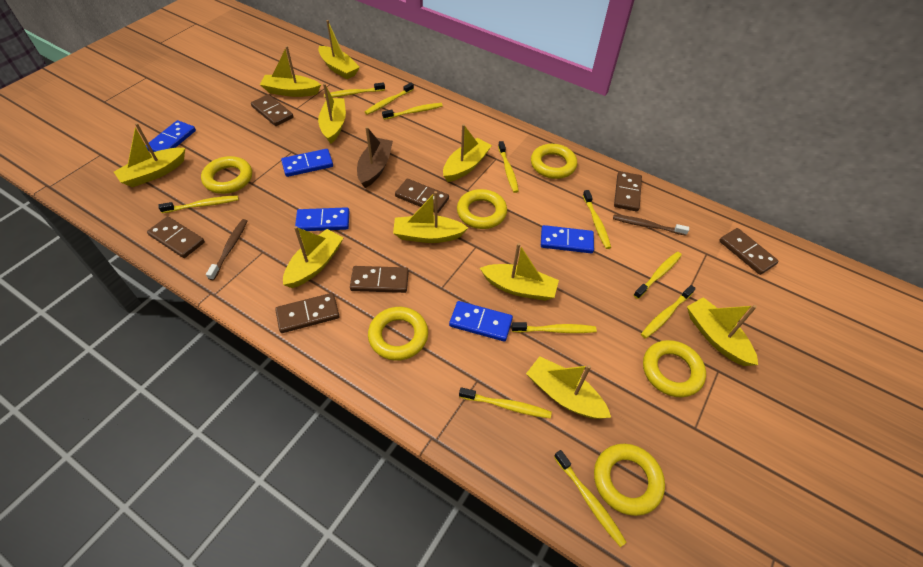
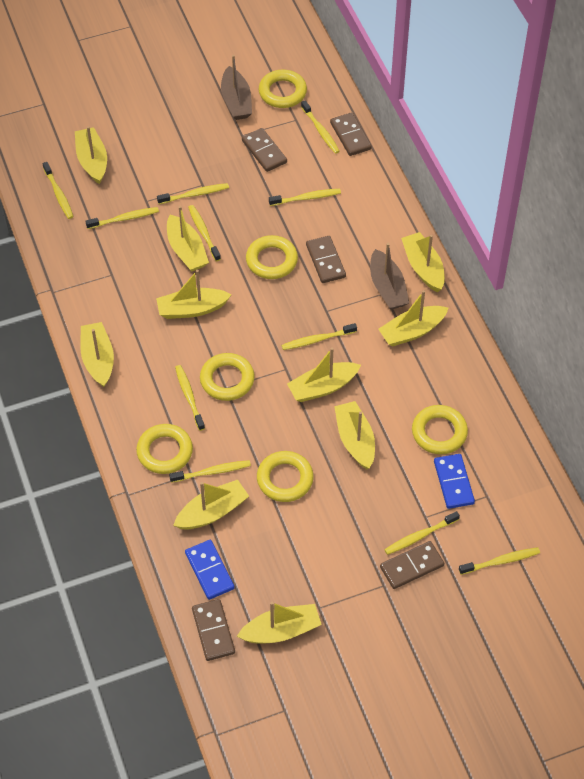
blue domino: [146,120,196,152] [281,149,333,177] [295,207,349,231] [449,301,513,342] [541,225,594,253] = 5 -> [185,540,235,600] [434,454,475,509] = 2
brown boat: [357,127,393,188] = 1 -> [221,55,252,120] [370,243,409,310] = 2
brown domino: [147,216,205,258] [251,94,294,126] [275,293,339,333] [350,266,409,293] [395,179,449,213] [614,171,642,212] [719,228,779,275] = 7 -> [192,599,235,661] [242,128,287,172] [306,236,346,283] [330,113,372,156] [380,541,444,589] = 5
brown toothbrush: [206,219,247,280] [613,215,689,236] = 2 -> none = 0

